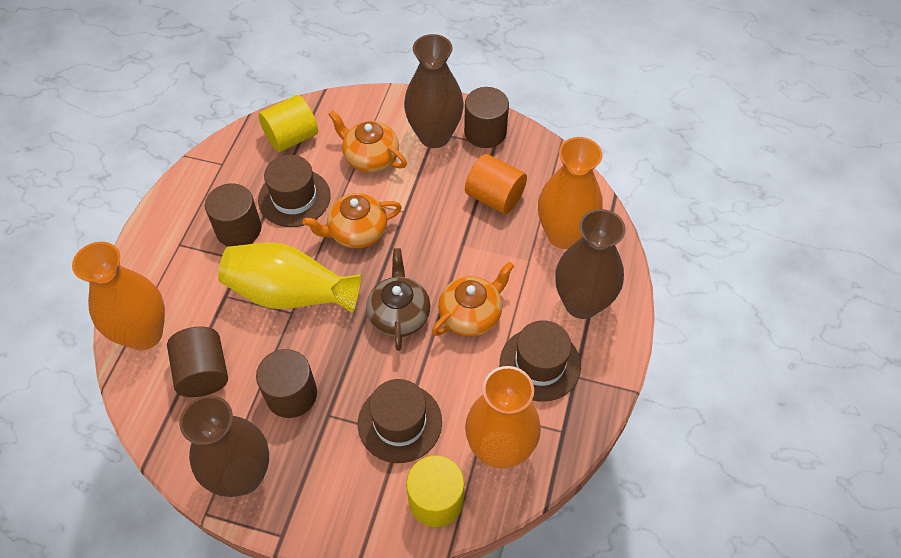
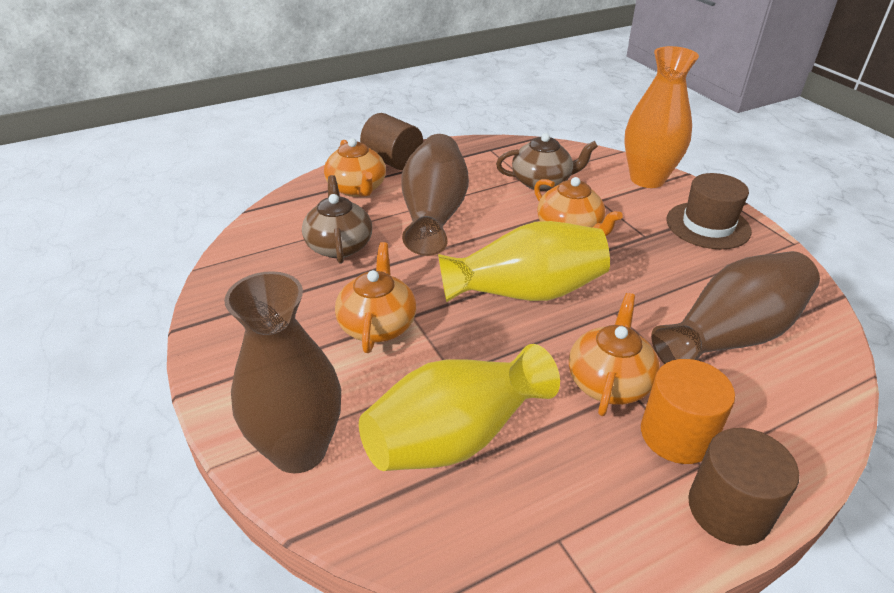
brown cylinder: [167,327,228,397] [205,183,262,247] [256,349,317,418] [464,87,509,148] = 4 -> [360,113,423,170] [688,428,799,546] = 2
brown hat: [258,155,331,227] [358,379,442,463] [500,320,581,402] = 3 -> [666,173,752,249] = 1
brown teapot: [366,248,430,351] = 1 -> [302,175,372,264] [496,133,598,191] = 2
orange teapot: [302,193,402,248] [328,110,407,173] [432,262,514,337] = 3 -> [324,138,386,197] [335,242,416,353] [534,177,623,236] [569,293,660,416] = 4
orange vase: [72,242,165,350] [465,366,541,468] [538,137,603,249] = 3 -> [624,46,699,188] = 1
yellow cylinder: [258,95,318,152] [406,455,464,527] = 2 -> none = 0
yellow vase: [218,242,362,314] = 1 -> [359,344,560,471] [438,221,610,302] = 2

